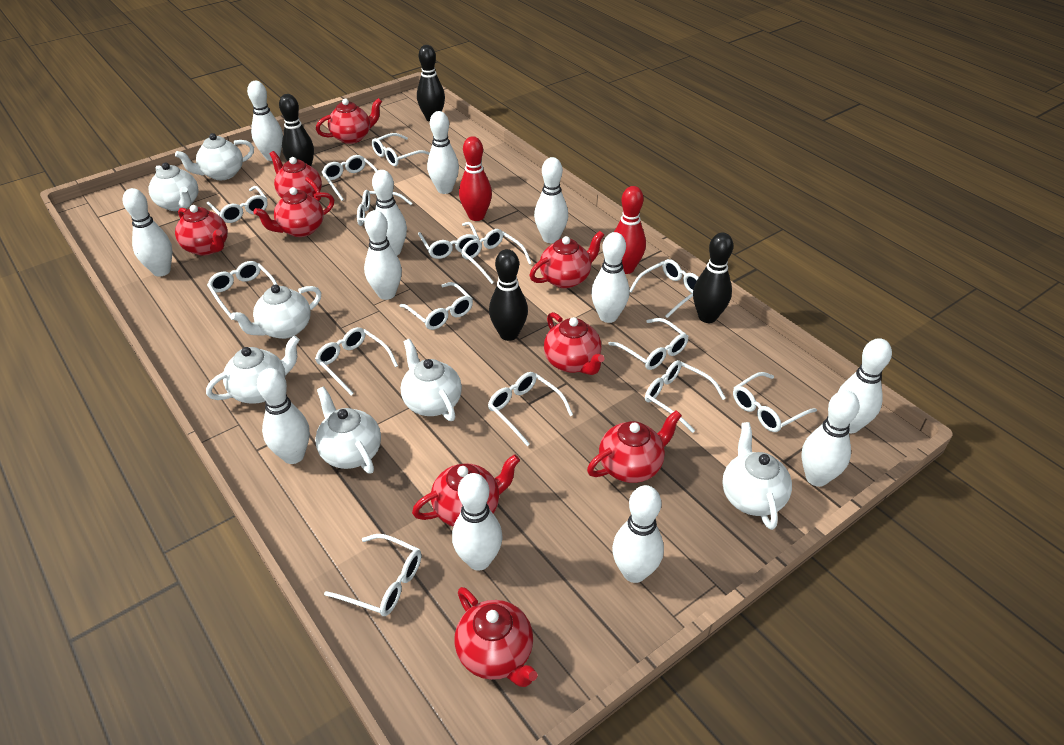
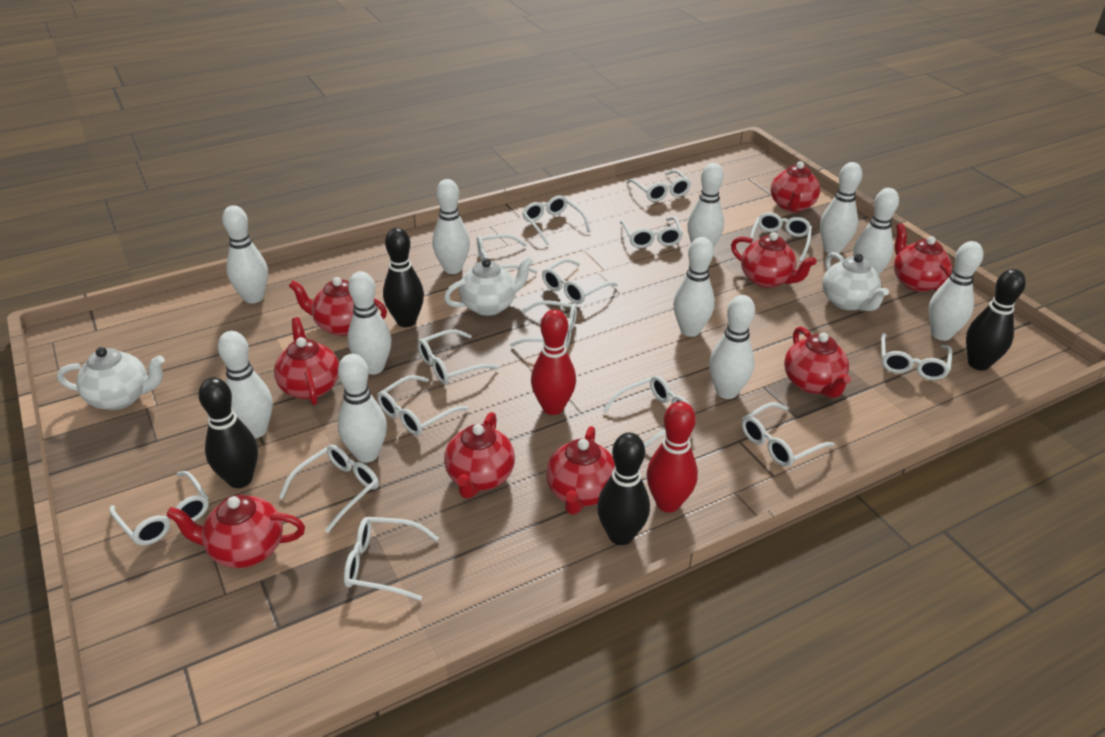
white bowling pin: [123,188,172,276] [247,81,283,161] [257,368,310,464] [364,210,402,300] [372,170,407,255] [427,111,459,194] [452,473,503,571] [534,157,568,243] [591,232,629,323] [612,485,664,583] [801,390,859,487] [837,338,892,433] = 12 -> [218,331,273,438] [222,205,268,303] [338,354,387,463] [347,271,392,375] [432,179,470,274] [673,237,715,337] [687,163,724,248] [709,295,755,399] [820,162,862,254] [853,188,899,276] [928,241,983,341] = 11
white teapot: [149,163,199,211] [175,133,254,180] [206,336,300,404] [231,285,321,339] [315,386,381,474] [401,339,462,421] [722,422,792,530] = 7 -> [57,347,165,410] [444,256,533,316] [823,252,889,311] = 3

